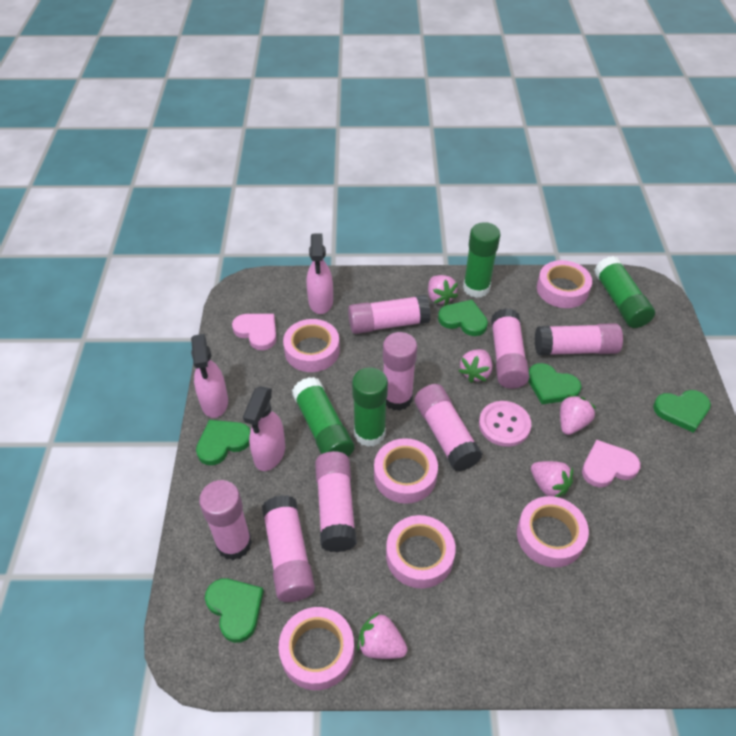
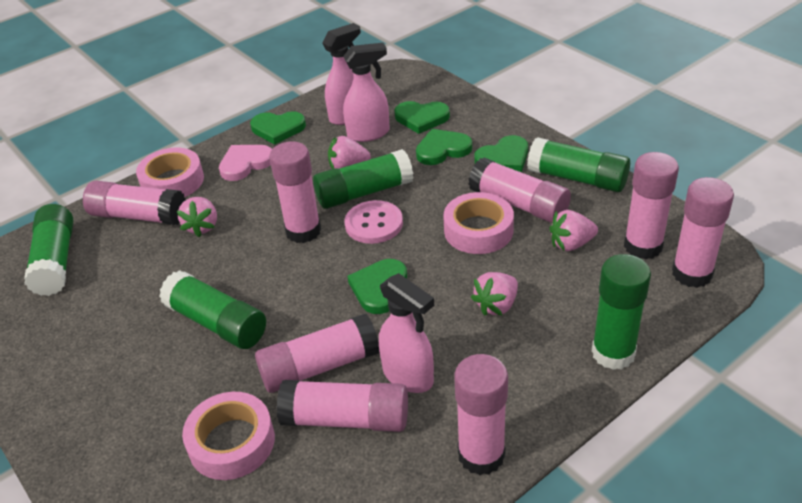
green glue stick: [292,377,354,457] [352,367,388,447] [463,222,501,298] [594,256,655,328] = 4 -> [24,204,73,296] [159,270,266,349] [313,149,413,209] [527,137,630,192] [592,254,651,370] = 5
pink heart: [232,314,277,350] [582,440,641,487] = 2 -> [219,145,272,181] = 1
pink strawberry: [357,612,407,659] [428,275,458,306] [459,349,493,383] [531,461,573,497] [560,395,597,435] = 5 -> [177,197,217,237] [328,136,371,169] [471,272,518,316] [549,210,598,251] = 4
pink tape: [279,607,354,690] [283,319,340,372] [374,438,438,504] [386,515,456,589] [517,496,589,567] [537,260,592,308] = 6 -> [136,147,204,197] [182,392,275,480] [443,192,514,254] = 3

